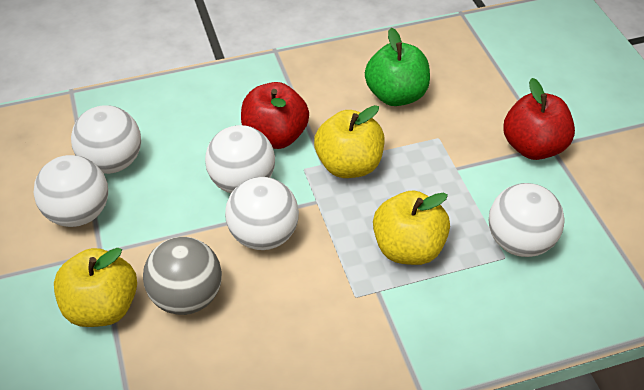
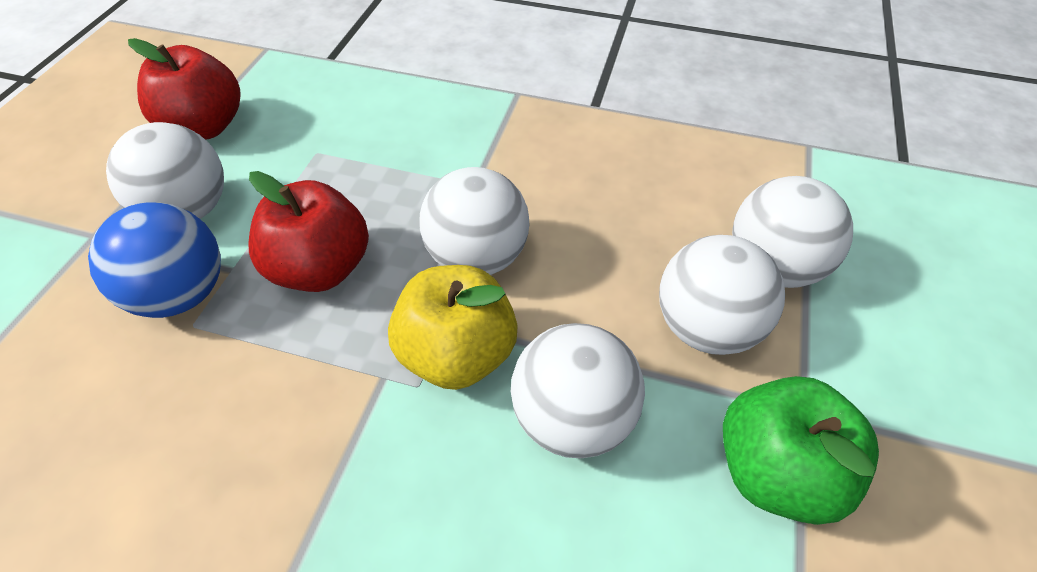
blue ball: none = 0 -> [88,203,221,318] = 1
grey ball: [143,237,222,315] = 1 -> none = 0
yellow apple: [54,248,137,327] [314,105,385,178] [373,191,450,265] = 3 -> [388,265,518,390] = 1

